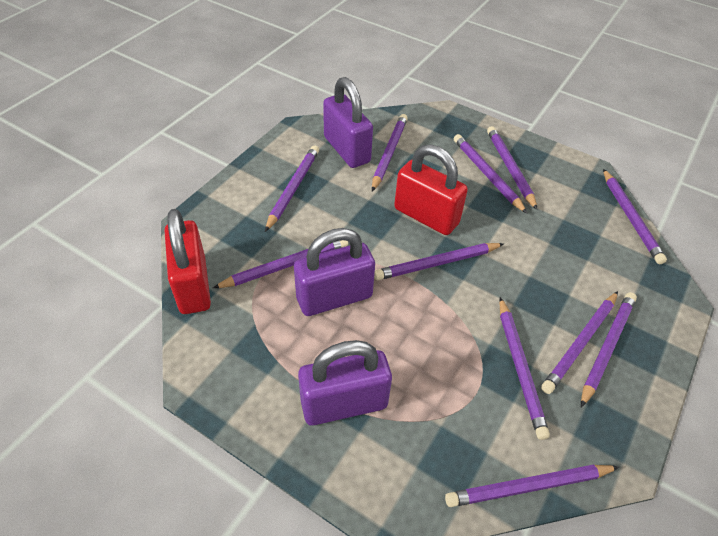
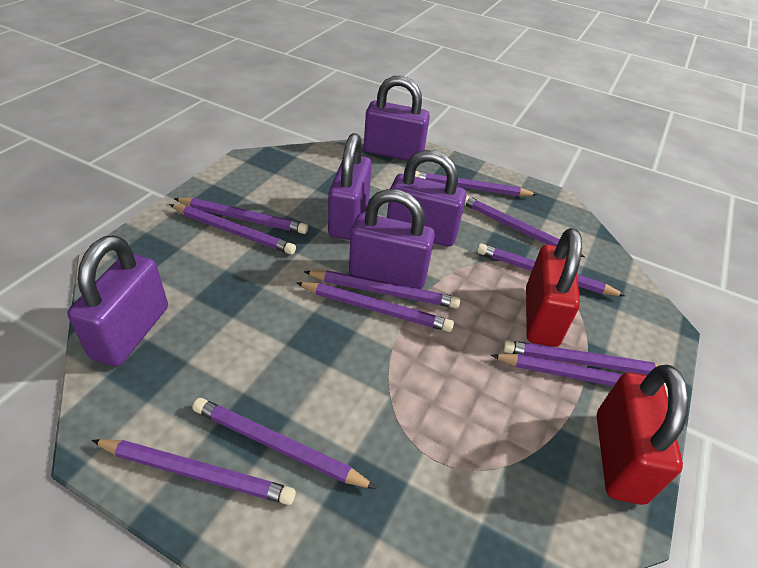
purple padlock: [294,228,375,316] [298,340,392,426] [323,77,373,168] = 3 -> [67,235,168,367] [328,133,372,240] [349,189,435,289] [364,76,430,161] [387,150,466,247] = 5

